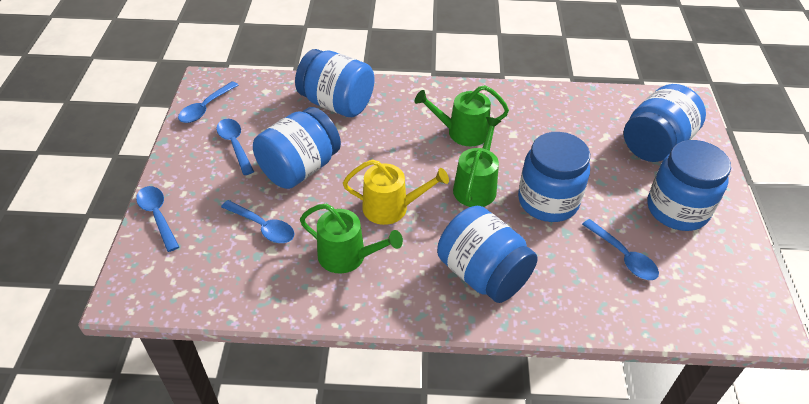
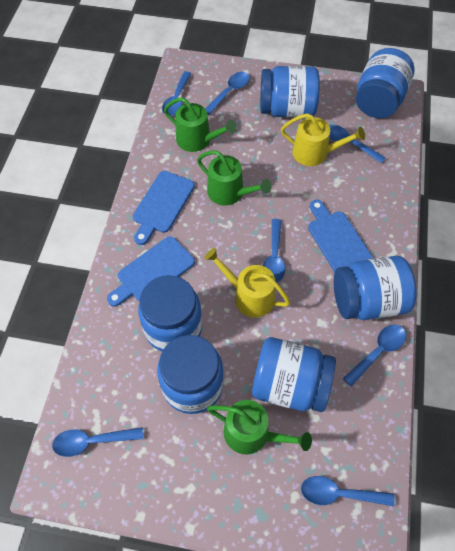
blue cutting board: none = 0 -> [107,236,195,306] [133,171,195,245] [308,200,374,272] = 3
blue spoon: [136,186,179,252] [178,81,238,123] [216,119,254,175] [221,200,294,243] [582,219,659,280] = 5 -> [52,427,143,457] [162,71,192,116] [205,72,250,115] [263,219,285,282] [301,476,395,506] [329,125,386,163] [343,325,406,386] = 7
yellow watering can: [343,160,449,225] = 1 -> [205,248,290,317] [281,113,365,166] = 2

